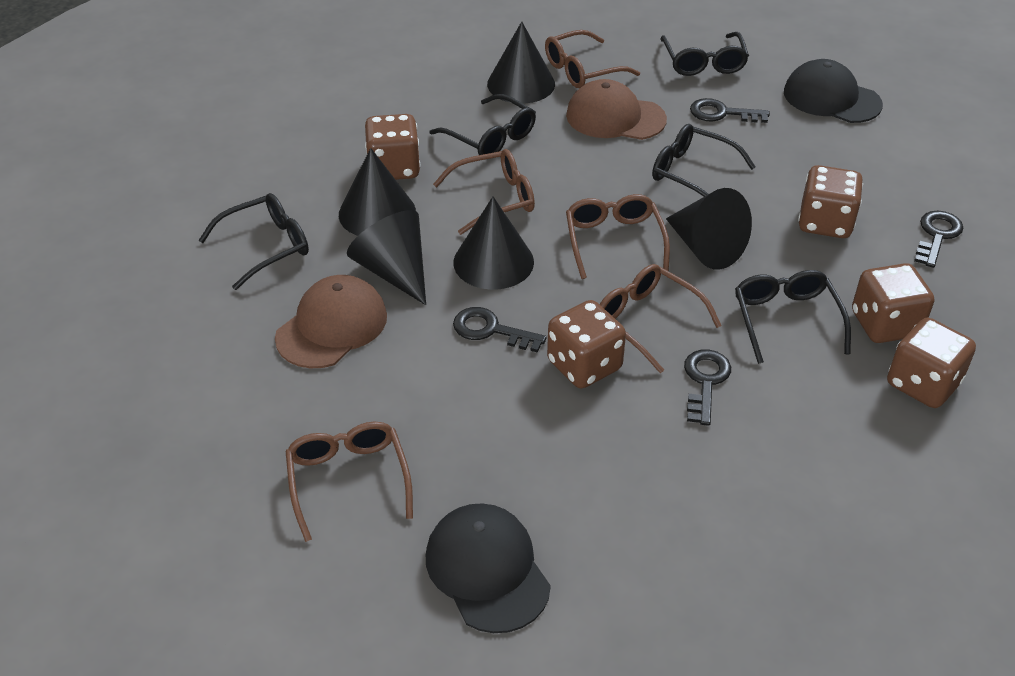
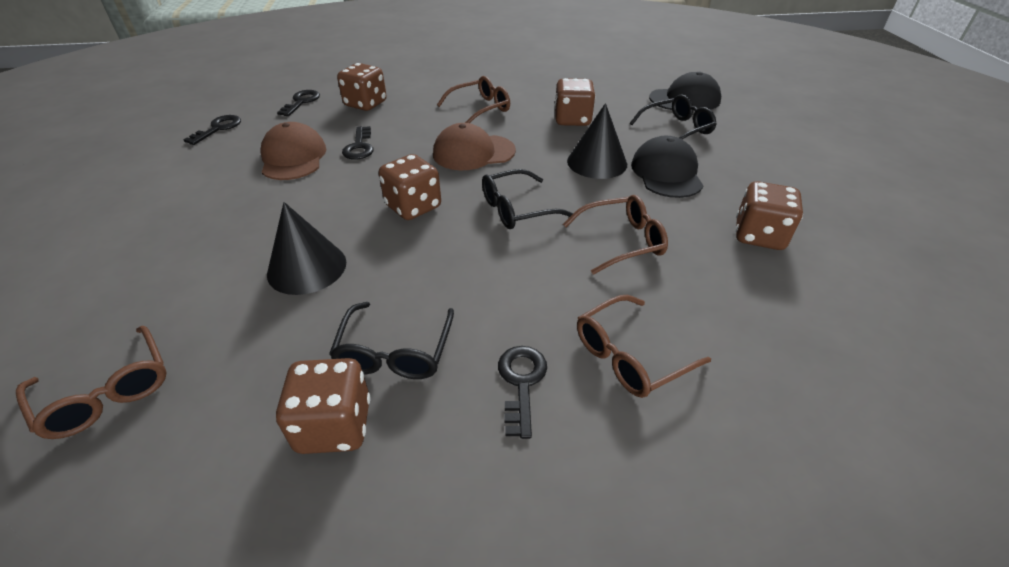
black cone: [339,148,416,236] [347,210,426,305] [453,197,534,290] [487,22,555,104] [666,188,752,270] = 5 -> [267,202,346,295] [567,103,627,179] = 2
black glasses: [198,193,309,290] [430,94,536,155] [652,124,756,197] [660,32,749,76] [735,270,851,364] = 5 -> [329,302,454,379] [482,169,573,229] [630,95,717,140] = 3
brown glasses: [285,422,413,542] [433,149,535,235] [545,30,640,88] [566,194,670,279] [599,264,722,373] = 5 -> [16,326,166,439] [437,76,510,123] [563,195,668,275] [577,295,711,398] = 4

